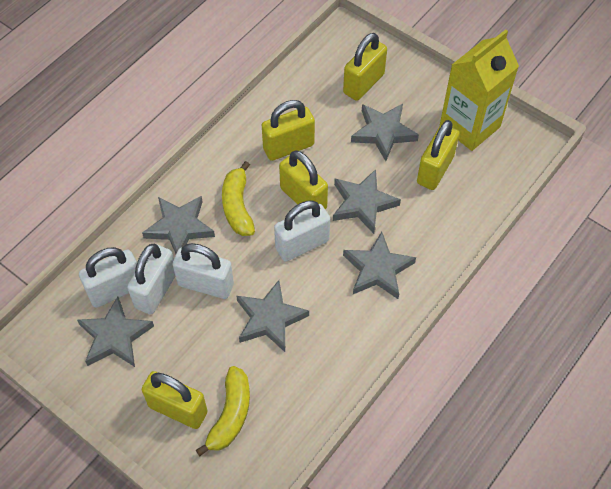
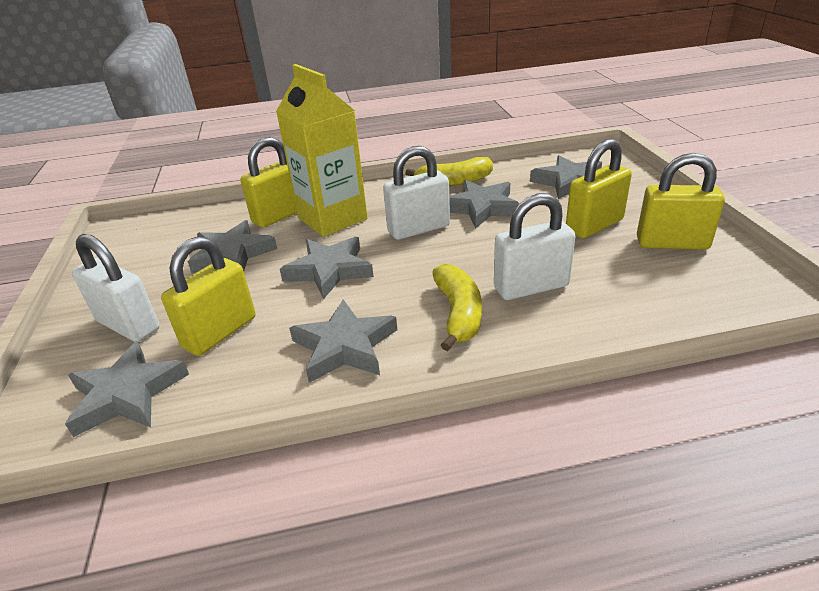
white padlock: [79,247,137,308] [127,244,175,315] [173,243,234,299] [274,200,330,262] = 4 -> [72,234,159,342] [383,146,450,240] [494,193,576,300] = 3
yellow padlock: [141,371,208,429] [262,100,315,161] [279,150,328,209] [343,33,387,101] [417,120,460,190] = 5 -> [161,236,255,356] [240,137,297,228] [566,139,632,238] [637,153,725,250] = 4

